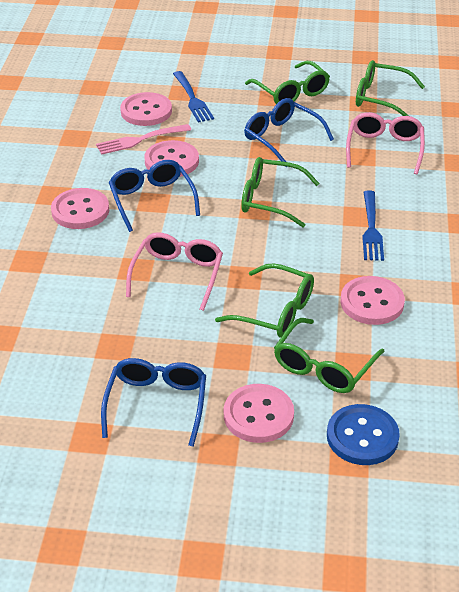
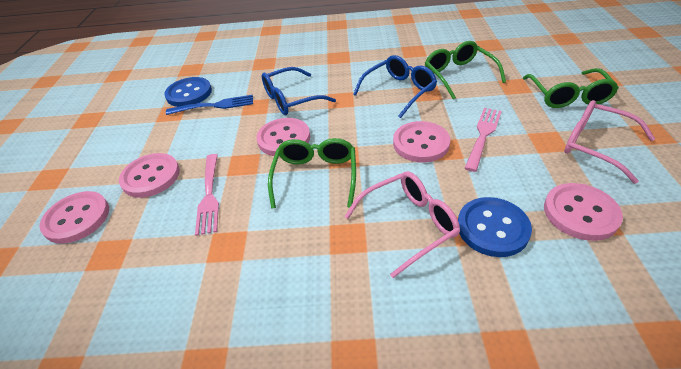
blue button: [327,404,400,465] = 1 -> [164,77,212,107] [458,197,532,257] = 2
blue fork: [173,71,214,123] [362,190,384,261] = 2 -> [166,95,253,115] = 1
blue glasses: [101,358,206,447] [109,160,200,232] [244,98,334,167] = 3 -> [262,67,336,115] [353,55,437,118] = 2
green glasses: [215,263,314,338] [241,157,319,227] [245,61,330,104] [274,318,385,393] [356,60,425,116] = 5 -> [268,138,356,209] [425,41,506,99] [523,68,619,108] = 3
pink fork: [96,124,191,155] = 1 -> [195,154,219,236] [465,108,502,172] = 2

